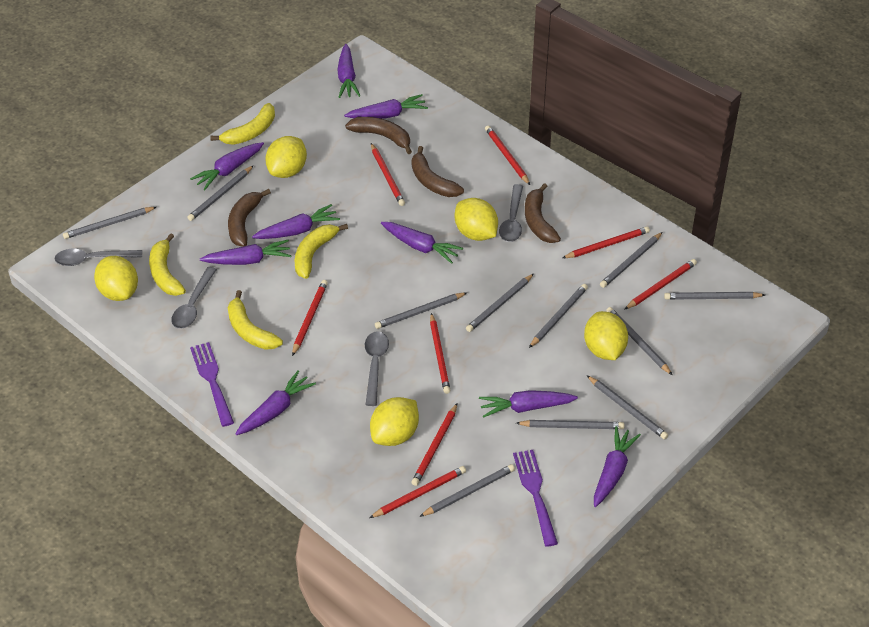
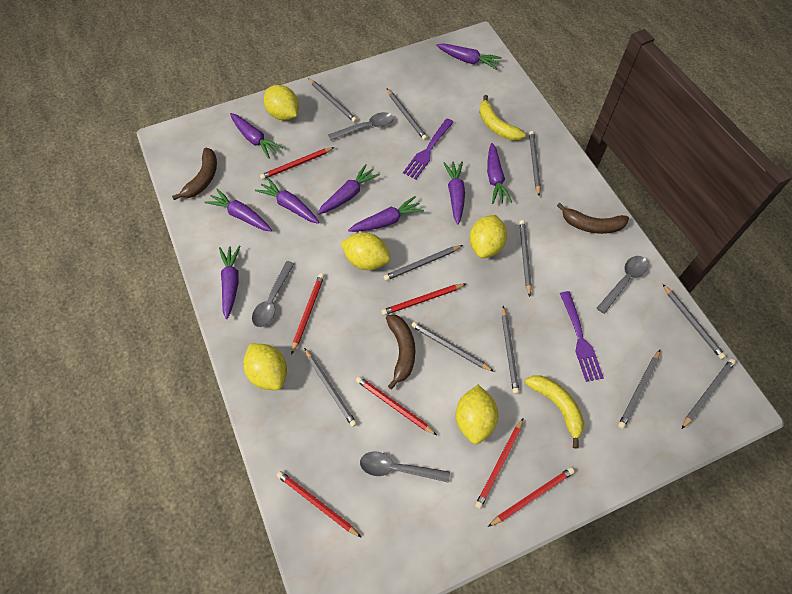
brown banana: [228,189,271,247] [345,117,412,154] [412,146,464,197] [525,183,561,243] = 4 -> [172,148,217,200] [386,315,415,389] [557,203,629,234] = 3
red pencil: [292,280,328,356] [370,466,466,518] [371,143,405,206] [411,403,457,486] [430,313,451,394] [485,125,530,185] [562,227,650,258] [624,259,697,310] = 8 -> [260,147,335,180] [277,471,362,538] [291,273,324,355] [356,376,437,435] [381,284,466,315] [475,418,524,509] [488,467,575,527] = 7
yellow banana: [149,233,186,296] [210,103,275,145] [228,290,283,350] [295,224,348,279] = 4 -> [479,95,526,141] [525,375,584,449] = 2

